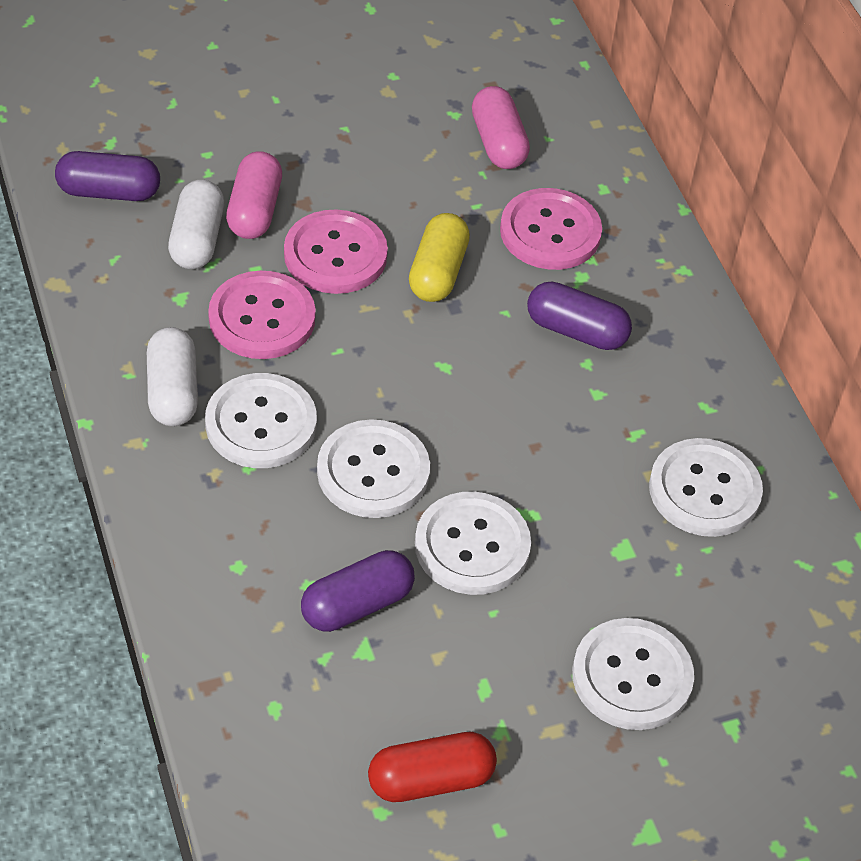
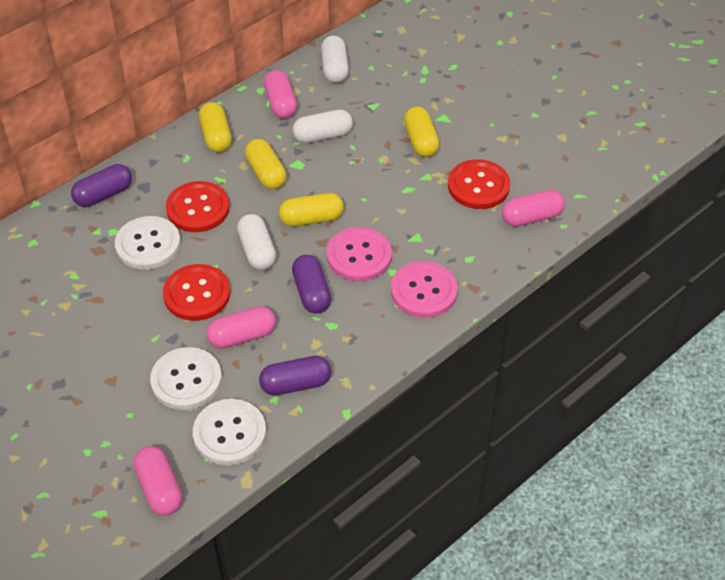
pink button: [208,271,316,359] [284,209,388,294] [500,188,602,270] = 3 -> [327,227,392,281] [391,261,458,318] = 2
pink capsule: [226,151,282,239] [472,86,530,169] = 2 -> [134,446,182,516] [207,306,276,349] [264,70,297,119] [502,190,565,227] = 4
red button: none = 0 -> [163,264,231,321] [166,181,230,232] [448,159,510,209] = 3
red capsule: [368,732,497,802] = 1 -> none = 0
white button: [205,373,317,468] [317,419,430,518] [415,492,531,595] [572,618,694,730] [649,438,763,537] = 5 -> [115,216,181,270] [150,347,222,410] [193,399,266,465] = 3
white capsule: [147,327,198,426] [168,180,224,269] = 2 -> [237,214,276,270] [292,109,353,143] [321,35,349,83] = 3
yellow capsule: [409,213,470,302] = 1 -> [199,102,232,152] [245,139,287,189] [279,193,344,227] [404,107,440,157] = 4

